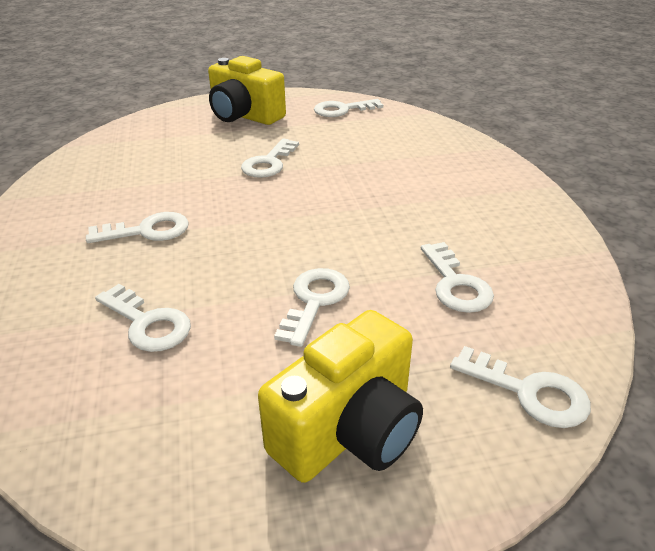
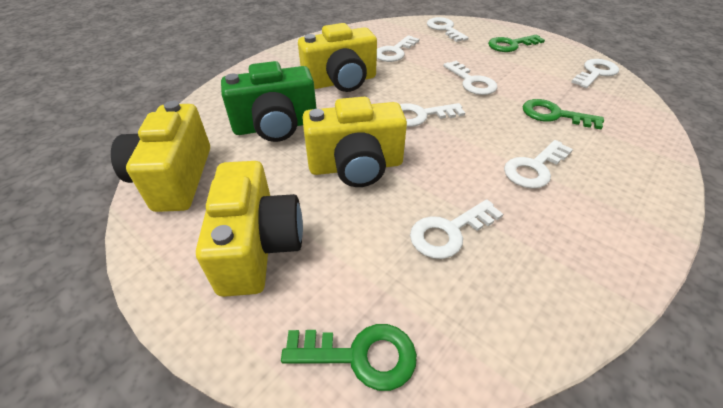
green camera: none = 0 -> [221,61,317,142] = 1
green key: none = 0 -> [281,324,417,391] [488,35,545,52] [523,99,604,130] = 3
yellow camera: [208,56,286,125] [258,310,423,483] = 2 -> [111,101,210,212] [196,161,303,297] [298,23,377,92] [302,97,407,187] = 4

